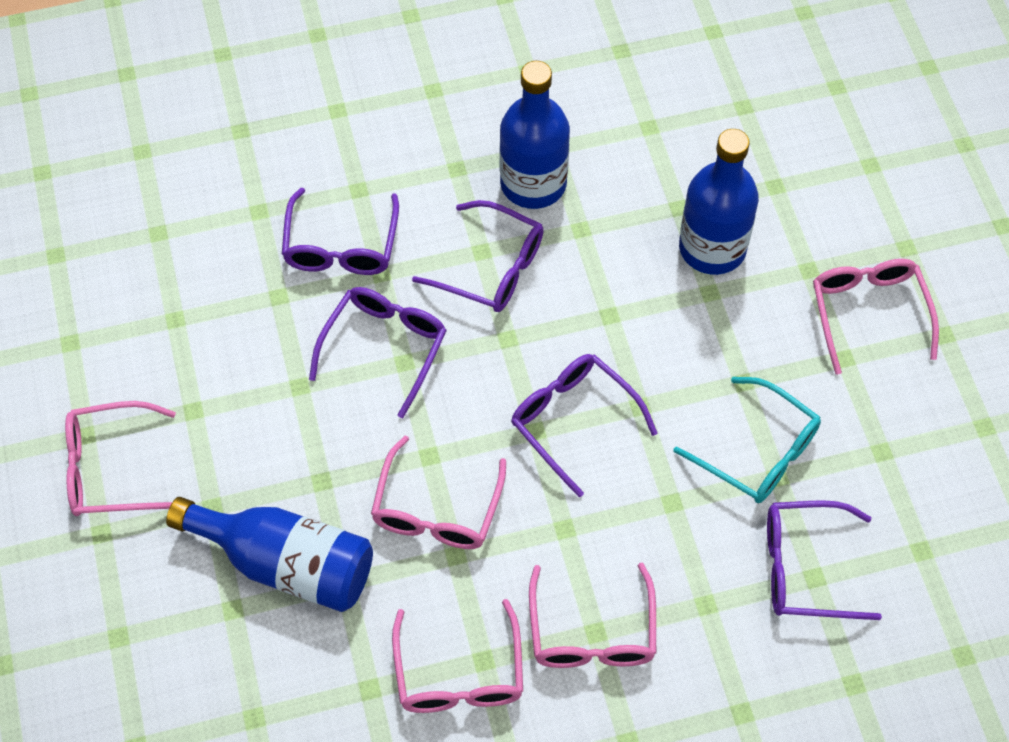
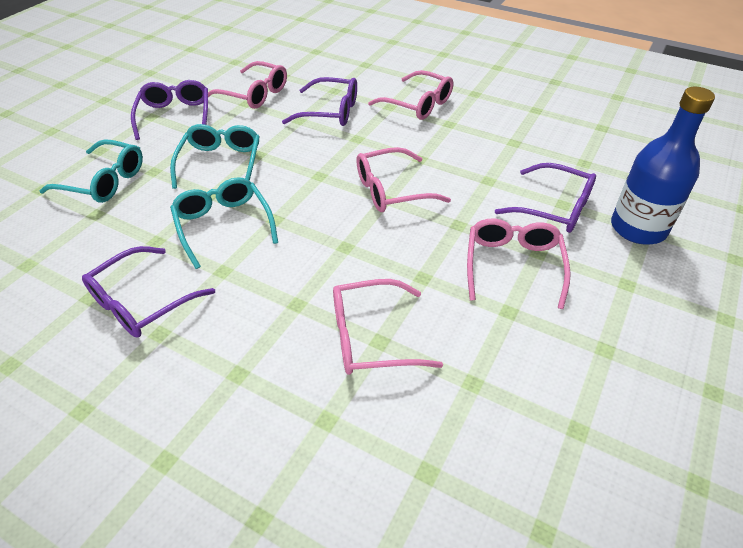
blue bottle: [166,497,373,612] [500,61,570,209] [679,129,759,275] = 3 -> [611,87,715,245] = 1
purple glasses: [282,188,399,275] [309,287,447,418] [412,200,544,312] [511,354,658,497] [767,500,882,620] = 5 -> [82,246,215,337] [131,80,208,140] [282,77,357,126] [495,163,596,233] = 4
turquoise glasses: [674,377,821,503] = 1 -> [39,139,143,203] [170,124,260,189] [170,177,278,269] = 3

